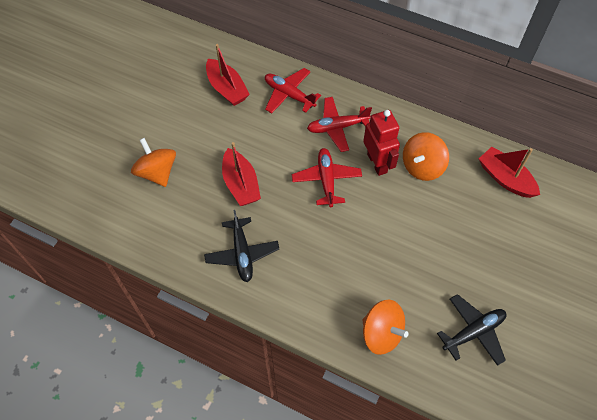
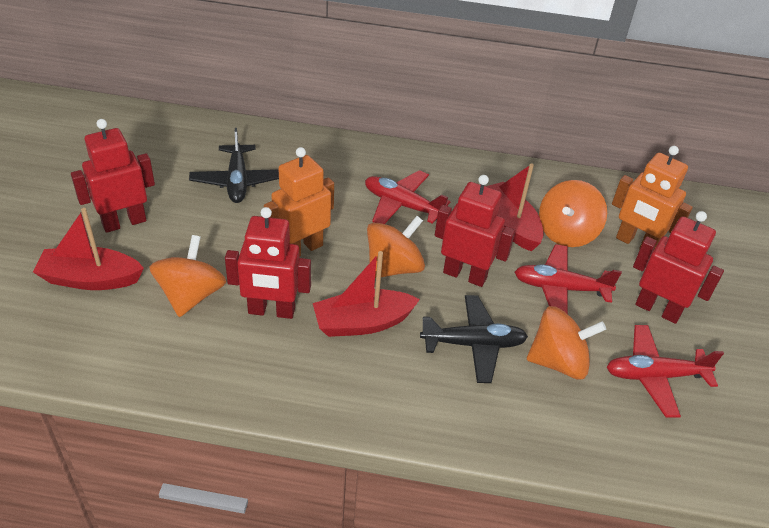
orange robot: none = 0 -> [264,147,334,257] [612,146,693,250] = 2
orange spinning top: [131,138,176,187] [362,300,409,355] [403,132,449,181] = 3 -> [149,235,226,317] [367,216,425,279] [527,306,606,379] [539,180,607,247] = 4
red robot: [363,110,400,176] = 1 -> [71,119,155,233] [225,207,311,319] [435,175,515,287] [633,211,724,324] = 4

